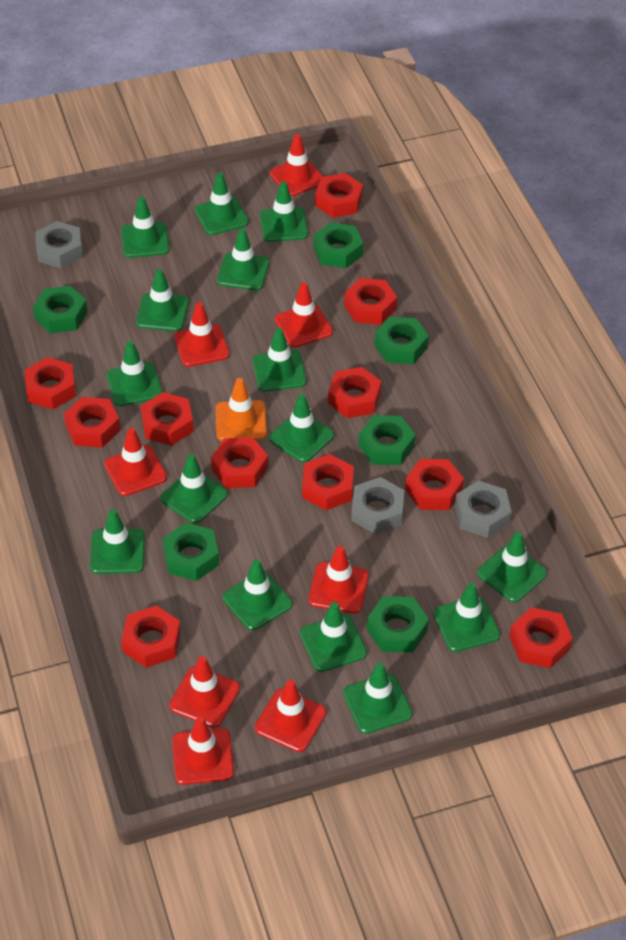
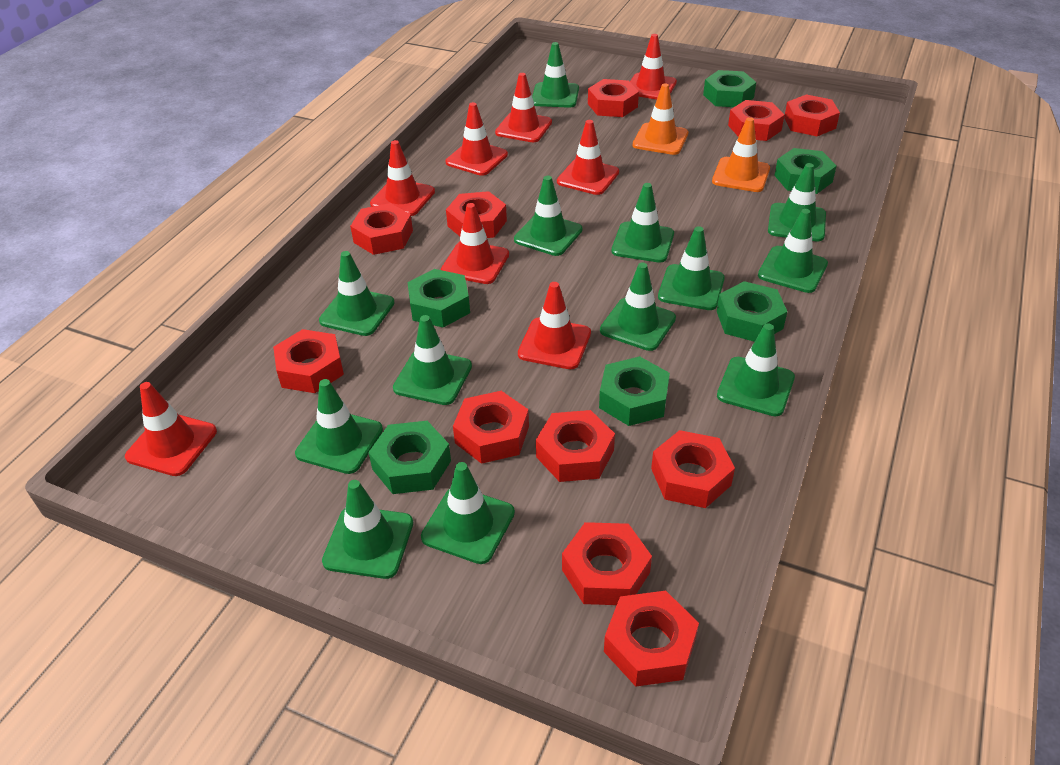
green traffic cone: [90,509,145,574] [106,341,162,406] [121,196,169,258] [136,269,189,331] [160,454,228,524] [195,172,249,235] [217,228,269,291] [223,559,292,630] [253,328,307,392] [260,181,308,242] [269,394,334,462] [300,602,367,672] [343,663,412,734] [433,583,500,652] [477,531,547,602] = 15 -> [295,379,383,474] [319,251,394,336] [322,480,413,579] [393,315,472,405] [421,462,515,564] [514,176,582,256] [532,42,579,108] [600,263,676,351] [612,183,674,262] [658,226,725,310] [717,323,795,416] [758,209,828,293] [768,163,826,241] = 13
grey nut: [35,221,83,268] [351,477,404,534] [455,480,512,538] = 3 -> none = 0
orange traffic cone: [216,378,267,441] = 1 -> [633,83,689,155] [712,117,770,192] = 2

